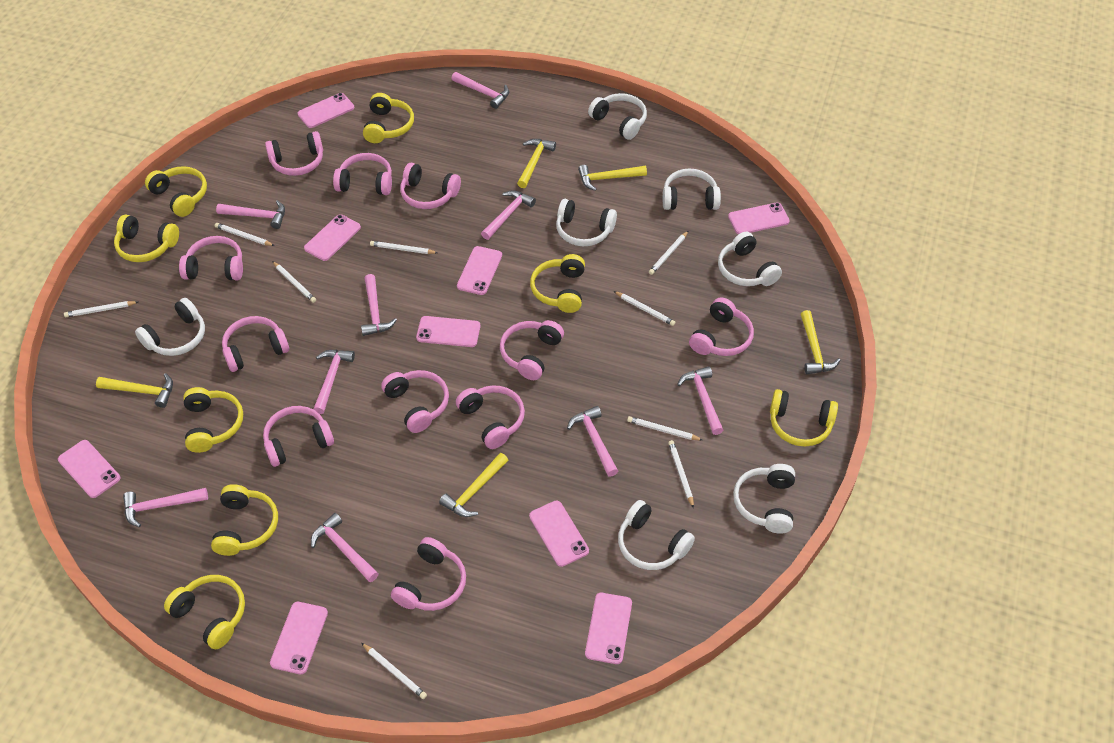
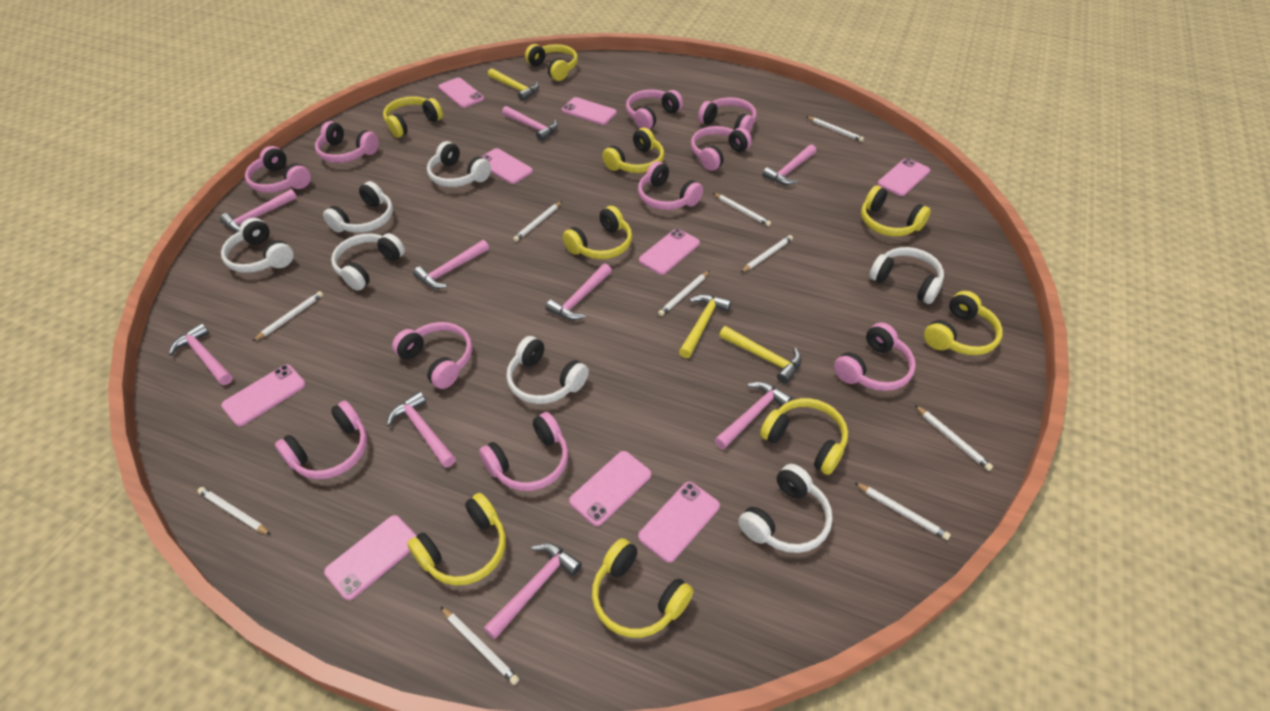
pink headphones: [179,236,243,280] [222,316,289,372] [263,406,334,467] [265,131,323,176] [333,153,392,195] [381,370,449,433] [391,537,466,611] [400,163,461,209] [456,385,525,449] [500,320,564,380] [689,297,754,356] = 11 -> [245,146,311,193] [275,401,367,479] [315,121,379,163] [392,322,472,389] [479,412,568,491] [626,89,683,129] [638,161,703,210] [691,126,752,171] [698,97,757,133] [834,323,916,391] = 10
white pencil: [64,301,138,317] [215,223,274,246] [272,261,316,303] [361,643,427,699] [370,241,438,254] [614,291,676,326] [627,416,702,440] [649,231,688,275] [668,440,694,508] = 9 -> [198,487,271,535] [252,291,323,342] [440,606,519,685] [513,201,562,242] [658,271,709,316] [713,193,771,226] [740,235,793,273] [807,117,864,142] [854,482,951,540] [915,405,993,471] = 10
yellow hammer: [96,373,173,408] [439,453,508,517] [517,139,556,188] [578,165,647,191] [801,310,840,374] = 5 -> [488,68,539,101] [679,294,732,358] [719,326,802,384] = 3
yellow headphones: [114,215,179,262] [145,166,207,217] [164,575,245,649] [183,387,243,453] [211,484,278,556] [363,93,414,143] [530,254,585,313] [770,389,838,447] = 8 -> [383,96,443,138] [407,493,506,585] [525,44,578,81] [562,206,632,259] [592,538,694,638] [602,128,664,173] [760,398,848,475] [861,185,931,236] [924,291,1003,355] = 9

